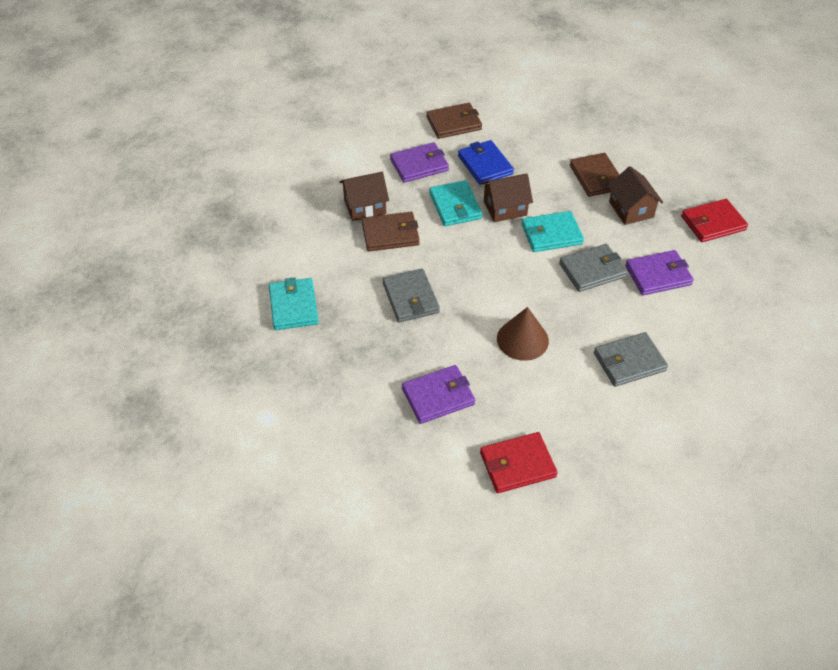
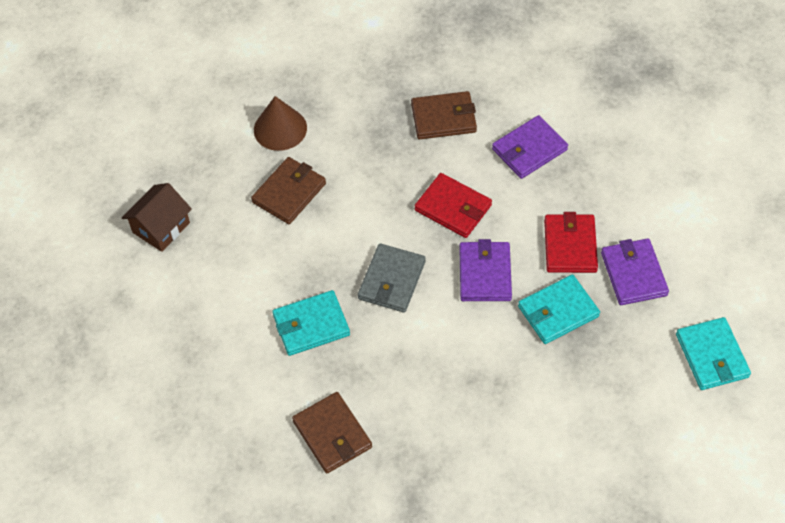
blue wallet: [458,140,514,185] = 1 -> none = 0
brown house: [340,172,389,221] [481,173,533,222] [608,166,663,225] = 3 -> [122,183,192,252] = 1
grey wallet: [382,268,440,323] [559,244,627,292] [594,332,668,387] = 3 -> [358,243,426,313] = 1

